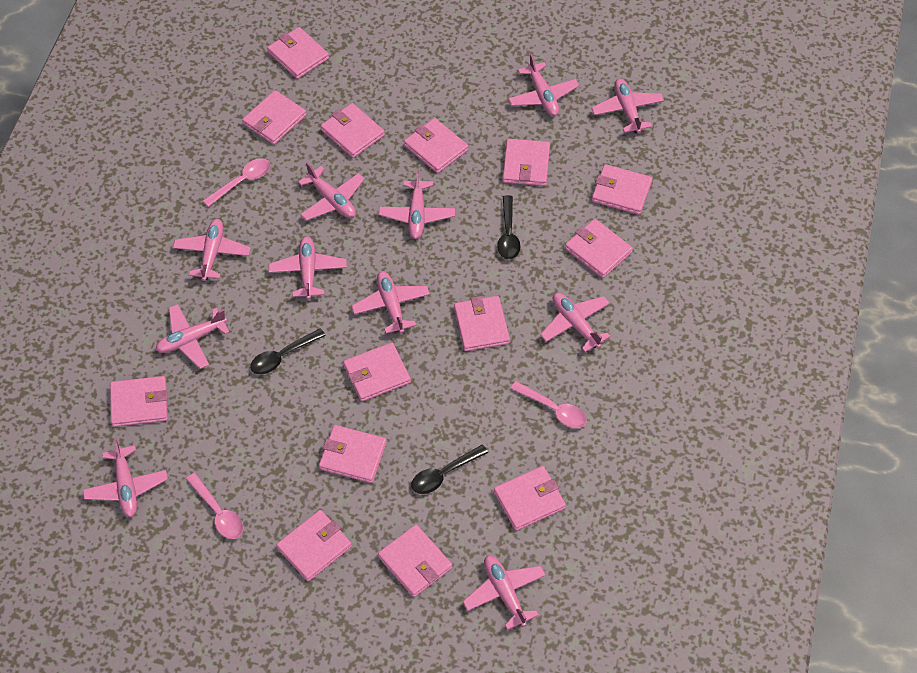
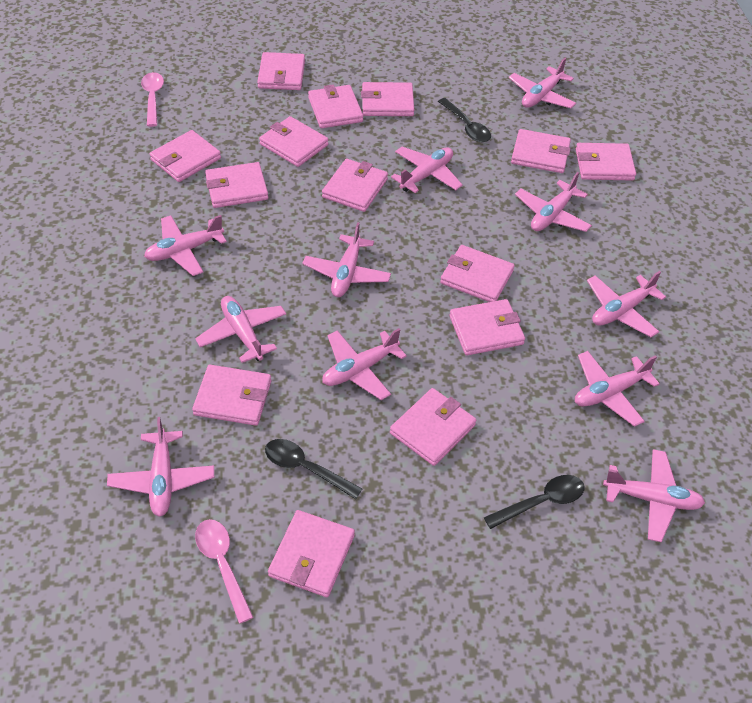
pink spoon: [186,473,243,539] [203,158,270,207] [510,381,587,428] = 3 -> [141,72,164,127] [195,519,253,624] = 2

